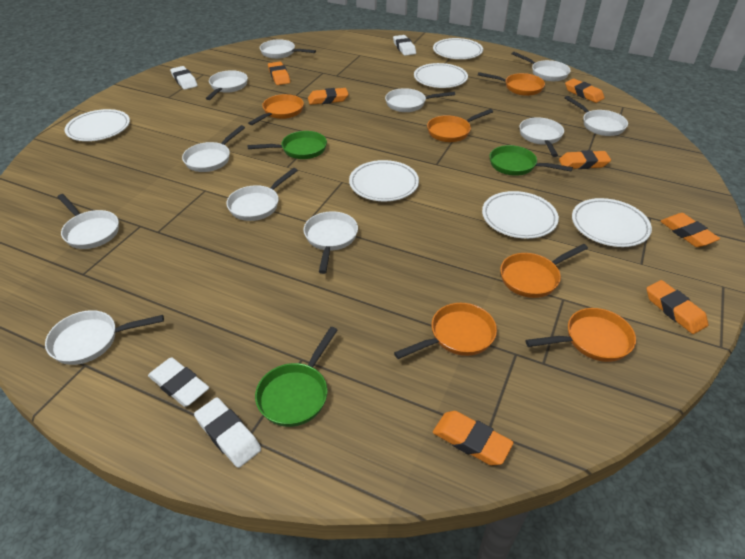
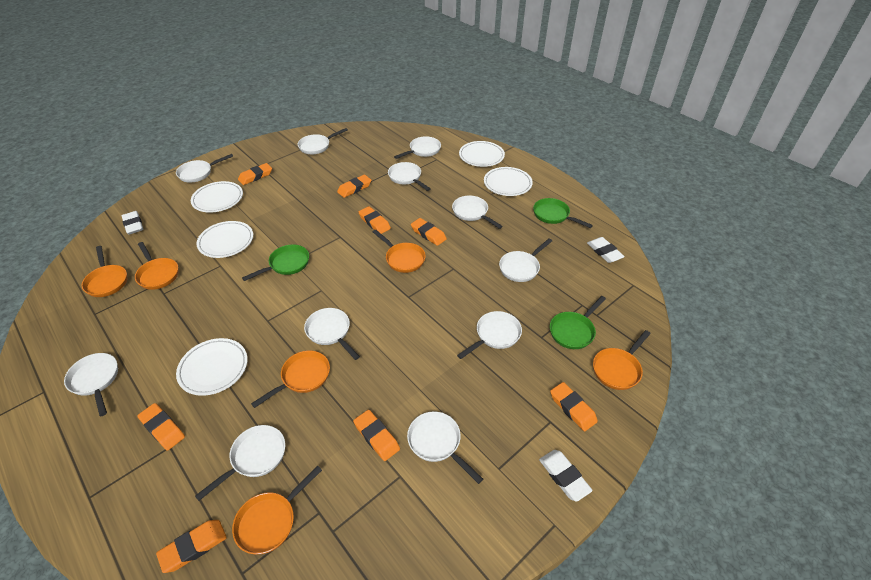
orange eraser: [268,61,290,85] [308,88,348,105] [433,411,514,465] [559,150,611,169] [565,79,604,103] [646,280,708,334] [660,213,720,247] = 7 -> [137,403,185,450] [156,520,227,573] [238,163,272,185] [337,175,371,198] [353,410,400,461] [359,206,391,234] [411,218,447,246] [550,382,598,431] = 8
white eraser: [148,357,209,407] [170,66,198,90] [194,397,261,468] [393,35,416,56] = 4 -> [122,211,143,235] [539,450,592,502] [587,237,625,263] = 3
white plate: [65,109,130,141] [349,160,419,201] [414,63,468,88] [433,38,483,59] [482,191,559,239] [572,198,652,247] = 6 -> [176,338,248,396] [191,181,243,213] [196,221,253,258] [459,141,505,167] [484,167,533,196] = 5

